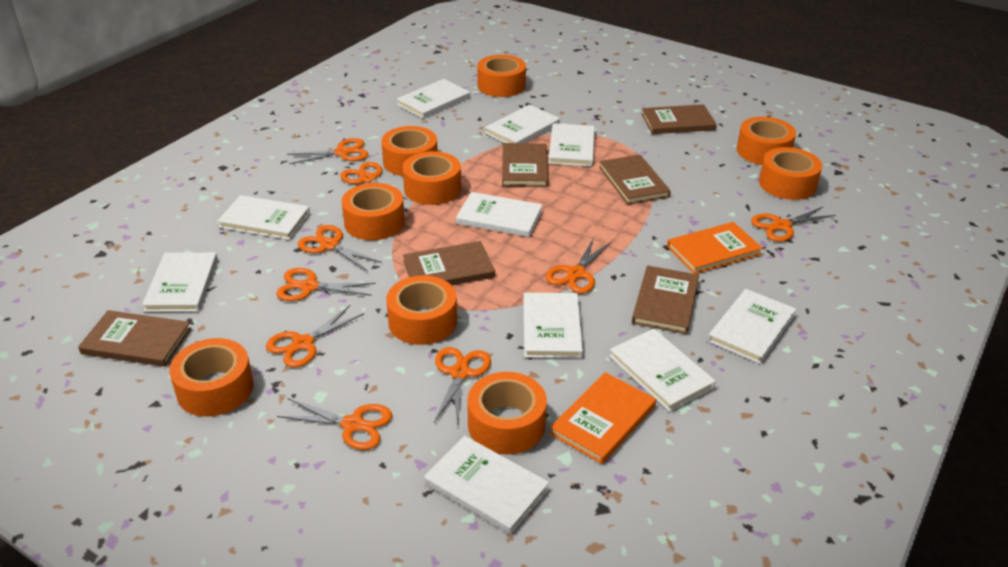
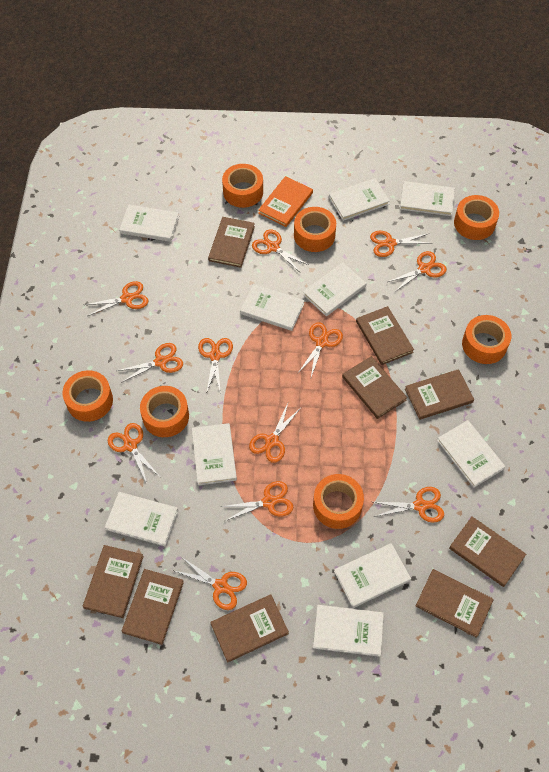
brown book: [78,310,191,367] [403,241,495,285] [502,143,548,187] [599,155,671,205] [632,266,699,334] [641,104,717,134] = 6 -> [83,545,143,618] [122,569,184,645] [208,217,255,268] [210,594,289,663] [342,356,407,419] [356,306,414,365] [405,369,474,420] [415,569,494,638] [449,517,526,587] = 9
orange book: [550,372,656,464] [667,222,763,274] = 2 -> [258,176,313,227] = 1
orange scissors: [266,305,364,368] [276,268,376,301] [277,398,392,450] [287,138,368,164] [298,225,382,271] [340,162,407,200] [434,347,491,424] [546,238,612,293] [751,207,836,242] = 9 -> [85,281,149,316] [108,423,160,483] [117,343,183,383] [175,558,247,610] [198,338,233,394] [221,481,293,521] [249,401,301,463] [252,229,308,272] [297,323,343,377] [370,231,432,257] [373,487,444,522] [388,251,447,292] = 12
orange tape: [169,338,254,416] [342,183,405,240] [381,126,438,176] [386,275,457,345] [403,151,461,205] [467,372,547,455] [477,55,526,97] [737,117,796,165] [759,147,822,200] = 9 -> [62,370,113,422] [140,386,189,437] [222,164,263,208] [294,207,336,252] [313,474,364,529] [454,195,499,240] [462,315,511,364] = 7

